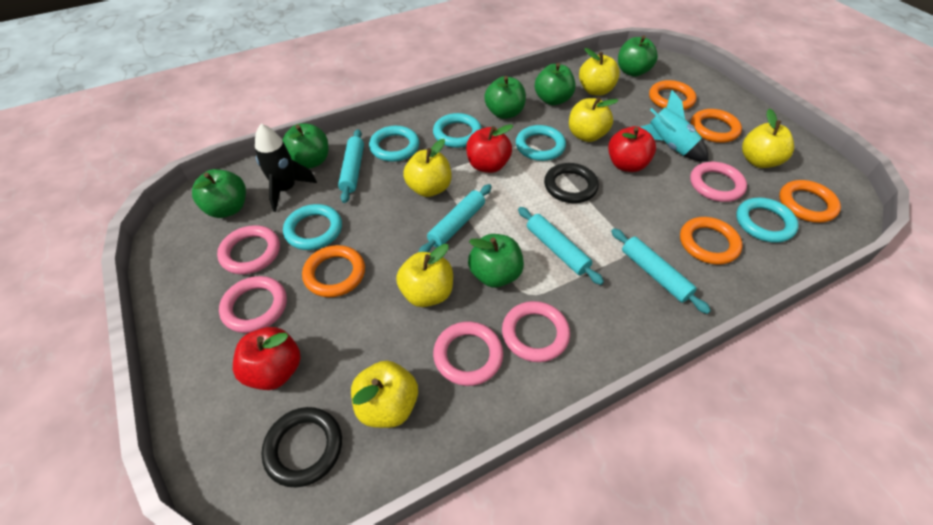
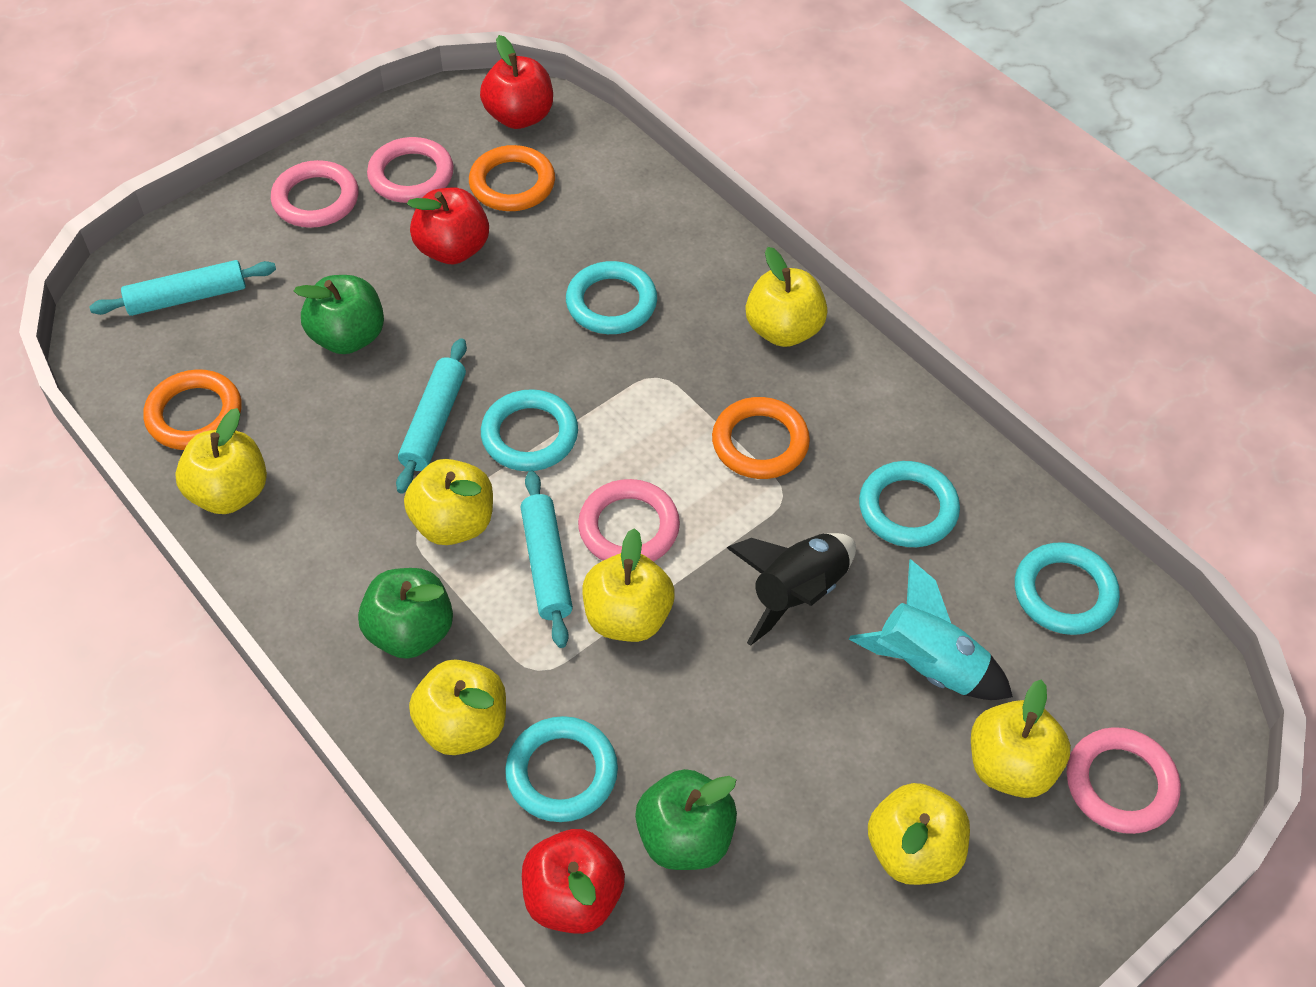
black ring: [261,407,342,487] [544,163,599,203] = 2 -> none = 0
green apple: [192,169,246,218] [282,123,328,169] [468,234,524,288] [484,76,526,119] [535,63,575,105] [618,35,658,77] = 6 -> [294,275,384,354] [358,568,453,659] [635,769,737,870] = 3
orange ring: [302,245,365,297] [649,80,697,110] [680,217,743,265] [691,109,742,143] [779,180,841,223] = 5 -> [143,369,242,450] [469,145,555,211] [712,397,810,479] = 3
pink ring: [217,225,280,274] [219,276,287,333] [433,321,503,386] [502,301,570,362] [690,162,747,202] = 5 -> [271,160,359,228] [367,137,454,203] [578,479,680,562] [1067,727,1181,834] = 4
turquoise rolling pin: [338,129,364,203] [419,184,492,252] [518,207,604,285] [611,228,711,314] = 4 -> [89,260,276,316] [396,338,467,494] [521,471,573,648] = 3
yellow apple: [351,361,418,428] [396,244,453,307] [403,139,451,197] [569,97,618,142] [579,48,620,96] [742,108,794,168] = 6 -> [175,408,267,514] [404,459,493,545] [409,659,506,755] [582,528,675,642] [746,247,827,347] [868,783,970,885] [971,680,1071,798] = 7

